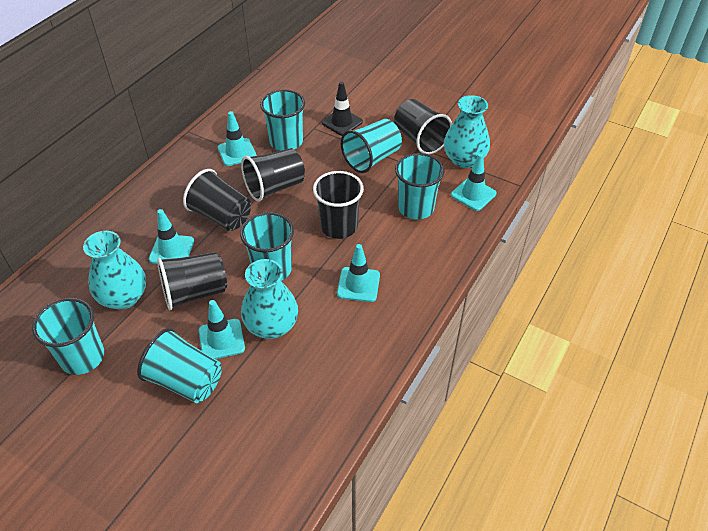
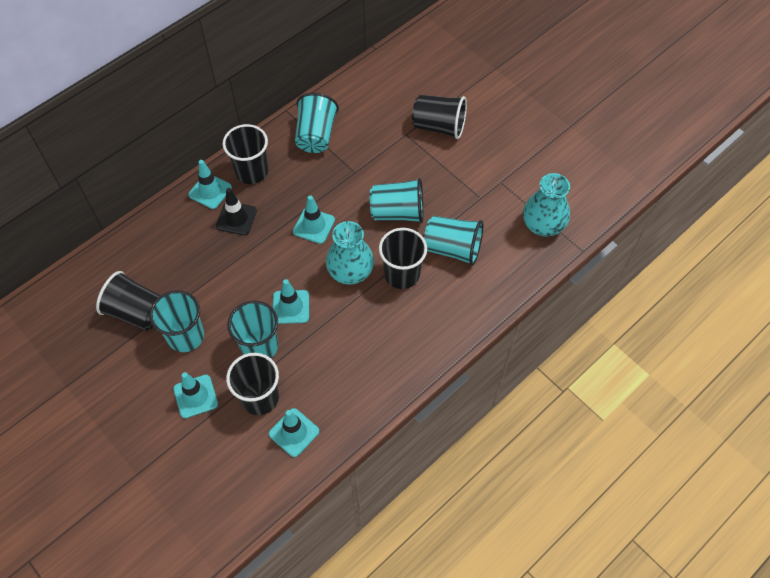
turquoise cup: [32,298,104,375] [137,328,222,403] [240,212,294,281] [260,89,305,151] [341,119,402,173] [395,153,445,219] = 6 -> [149,290,204,352] [227,301,278,358] [295,93,339,153] [370,178,423,223] [424,216,483,266] = 5
turquoise vase: [83,231,146,310] [241,259,298,339] [444,95,490,168] = 3 -> [326,221,374,284] [523,173,570,237] = 2

